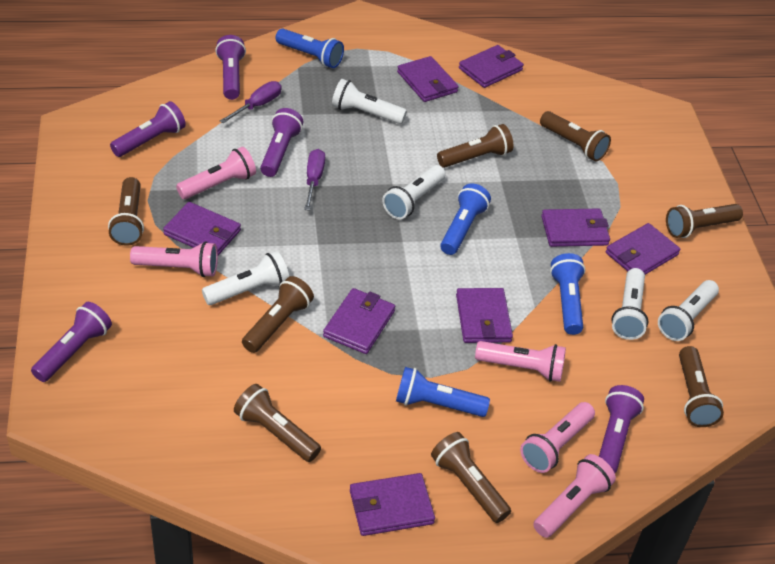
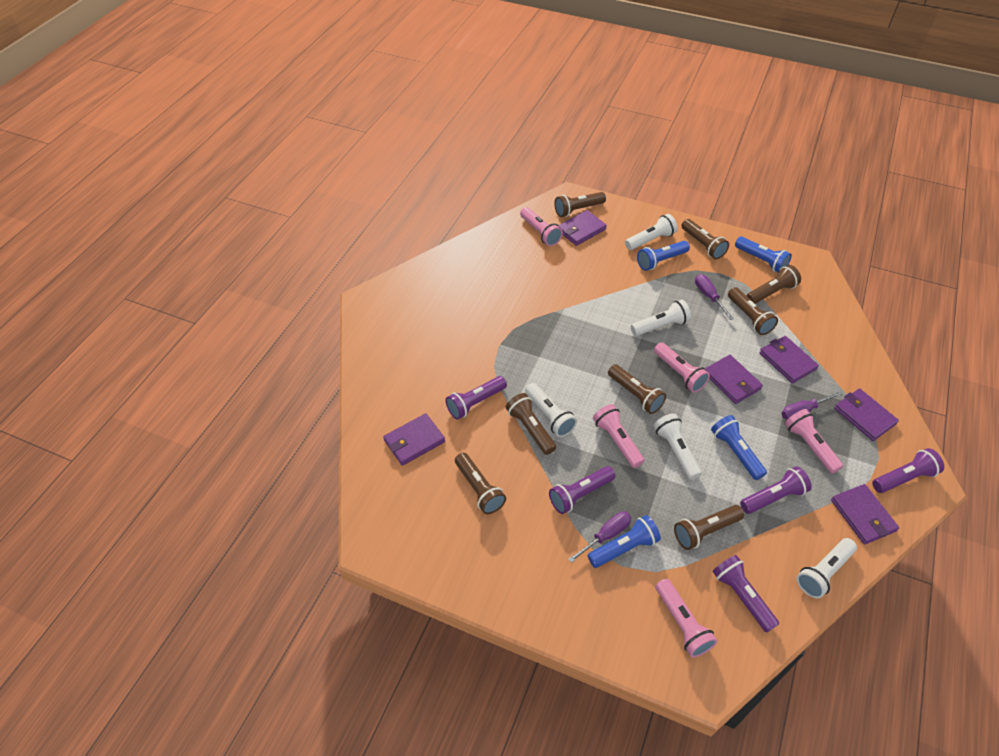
purple screwdriver: [220,81,281,123] [304,149,325,211] = 2 -> [568,511,631,563] [695,274,734,320] [781,391,843,420] = 3
purple wallet: [163,202,241,255] [323,288,395,354] [350,473,435,536] [397,56,459,102] [456,288,513,343] [459,45,524,88] [541,209,610,247] [605,223,680,275] = 8 -> [383,413,445,466] [558,210,607,246] [705,355,763,404] [760,336,819,383] [831,484,899,544] [834,388,899,441] = 6

